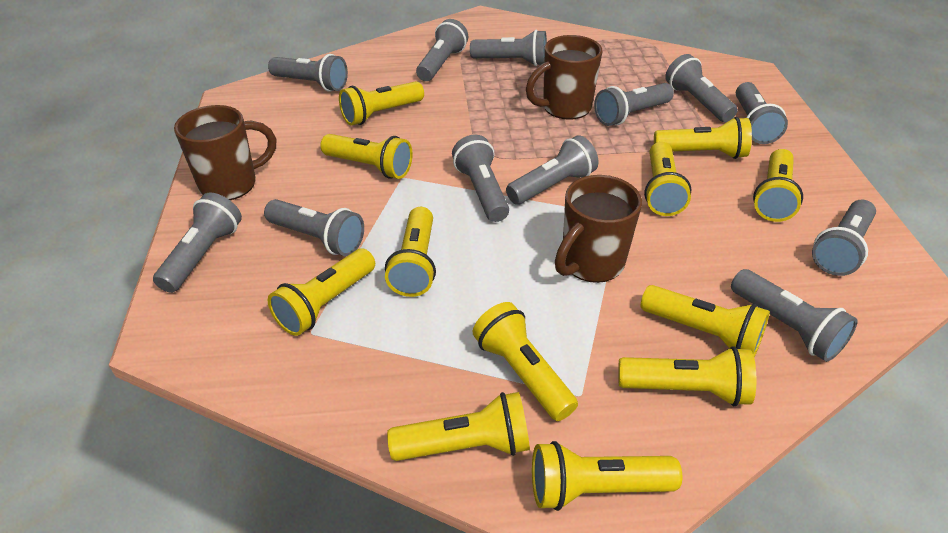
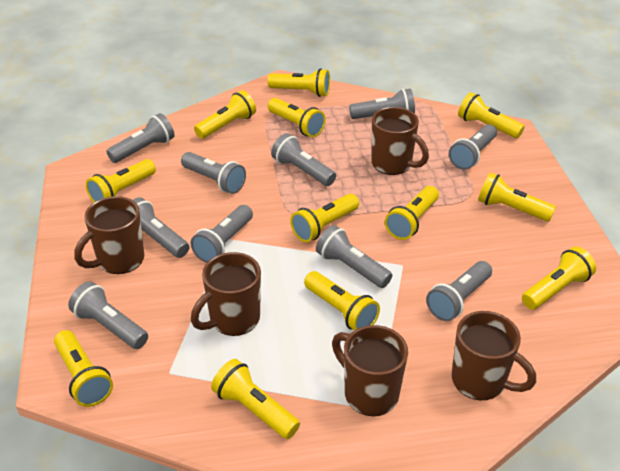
brown mug: [174,105,276,200] [526,35,602,120] [555,175,642,283] = 3 -> [74,196,144,274] [191,252,261,336] [332,325,408,416] [371,107,429,175] [452,311,536,400] = 5
grey flashlight: [153,193,242,293] [264,199,364,256] [268,54,348,92] [416,19,468,81] [452,135,509,222] [470,30,547,66] [506,135,599,205] [594,83,674,126] [665,54,738,122] [731,269,858,362] [736,82,788,144] [812,200,876,276] = 12 -> [68,281,148,349] [106,113,174,163] [133,198,189,258] [181,152,246,194] [190,205,253,263] [271,133,336,186] [316,225,392,288] [349,89,415,119] [426,261,492,321] [449,124,497,170] = 10

